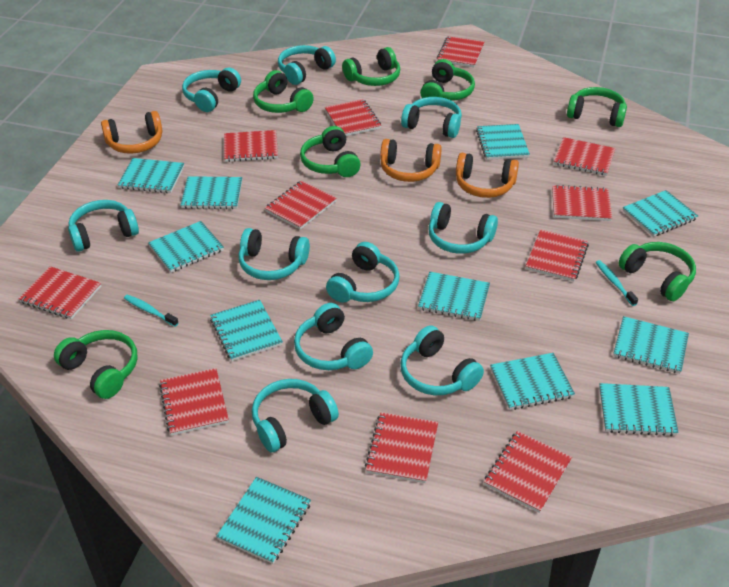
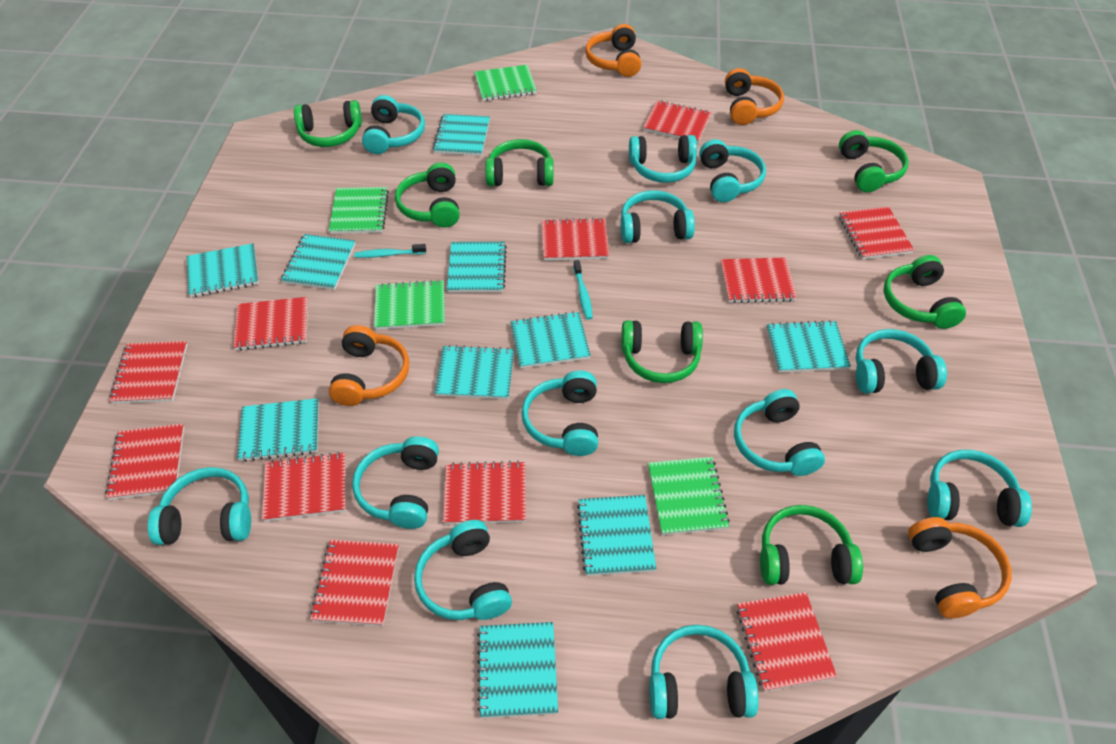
green notebook: none = 0 -> [329,187,389,234] [374,280,445,330] [474,65,537,101] [648,457,730,535] = 4
orange headphones: [101,111,162,154] [380,139,442,182] [456,153,519,198] = 3 -> [329,325,409,406] [585,24,641,77] [725,68,784,125] [908,517,1012,618] = 4
turquoise headphones: [68,200,139,252] [182,67,241,112] [238,228,310,280] [252,379,339,452] [278,45,336,85] [294,303,373,370] [326,242,400,303] [400,325,484,395] [401,97,462,138] [428,202,498,254] = 10 -> [148,467,251,545] [352,436,439,529] [362,95,425,154] [414,520,512,620] [521,370,598,456] [620,190,695,243] [629,135,697,183] [649,625,759,719] [699,139,766,202] [734,389,825,476] [856,329,947,394] [927,450,1032,527] = 12
turquoise notebook: [118,158,184,193] [148,221,224,273] [181,176,242,209] [210,300,283,361] [216,477,311,564] [418,272,490,321] [476,124,530,160] [490,353,575,410] [599,383,679,436] [613,316,689,374] [623,190,698,237] = 11 -> [187,243,259,297] [237,398,319,462] [281,234,355,290] [433,114,490,156] [435,345,514,399] [447,242,507,293] [477,622,558,718] [510,311,591,369] [577,495,656,576] [767,320,851,373] = 10

